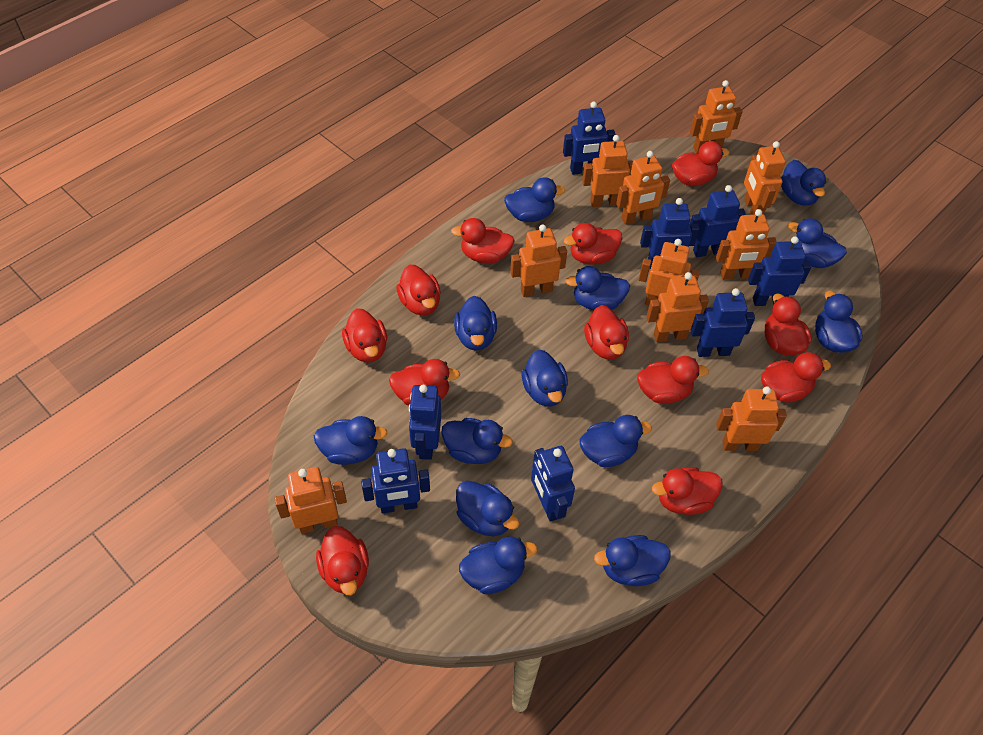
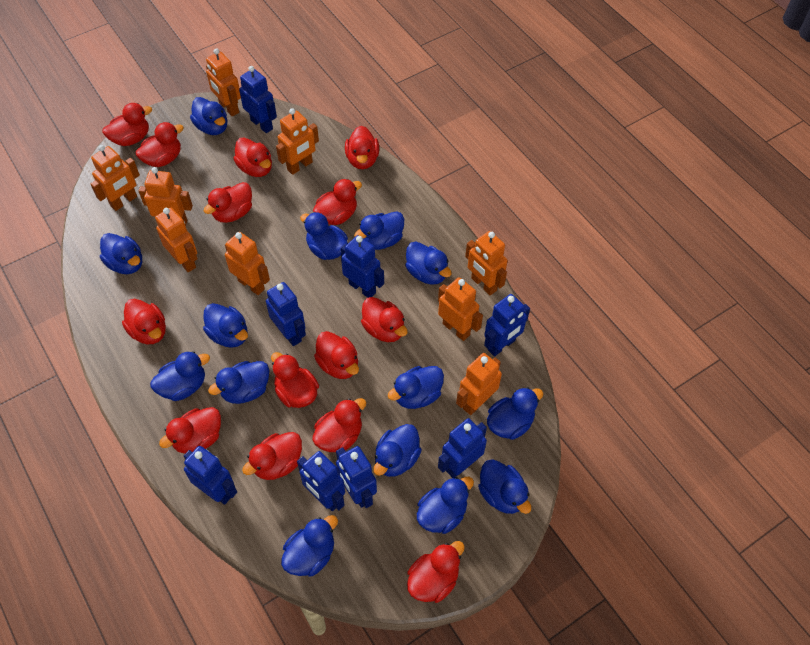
blue duck: [314,416,387,465] [441,418,513,464] [454,296,497,351] [456,481,519,536] [459,537,537,594] [504,177,565,222] [522,349,568,407] [565,266,630,310] [579,415,652,467] [594,535,671,586] [781,160,826,206] [788,218,847,268] [815,291,863,353] = 13 -> [100,233,142,274] [150,351,210,401] [190,97,228,135] [203,303,248,348] [208,361,269,404] [281,515,338,577] [300,212,348,260] [354,211,404,250] [373,424,422,477] [388,366,444,409] [405,241,451,285] [417,477,474,534] [478,459,531,514] [487,387,544,440] = 14
orange robot: [275,467,347,534] [510,224,567,297] [582,135,633,207] [616,151,670,225] [639,239,700,305] [646,272,709,342] [690,80,742,154] [716,209,777,280] [716,386,787,451] [744,141,786,215] = 10 -> [91,145,140,211] [139,167,193,226] [155,208,198,272] [206,48,241,116] [225,232,270,295] [276,108,319,175] [438,277,483,341] [456,353,502,415] [465,231,508,295] = 9
red duck: [316,526,369,595] [342,308,387,363] [389,359,460,405] [396,264,441,316] [451,218,515,264] [564,223,622,265] [584,305,629,360] [637,356,709,404] [652,467,723,515] [672,141,730,186] [761,352,831,403] [765,294,812,356] = 12 -> [102,103,152,146] [122,299,166,345] [136,122,184,167] [159,407,221,454] [204,182,252,223] [233,137,272,177] [242,432,302,480] [271,352,319,408] [312,398,366,452] [313,179,362,225] [314,331,359,379] [345,126,379,169] [361,297,407,342] [407,541,465,603] = 14

